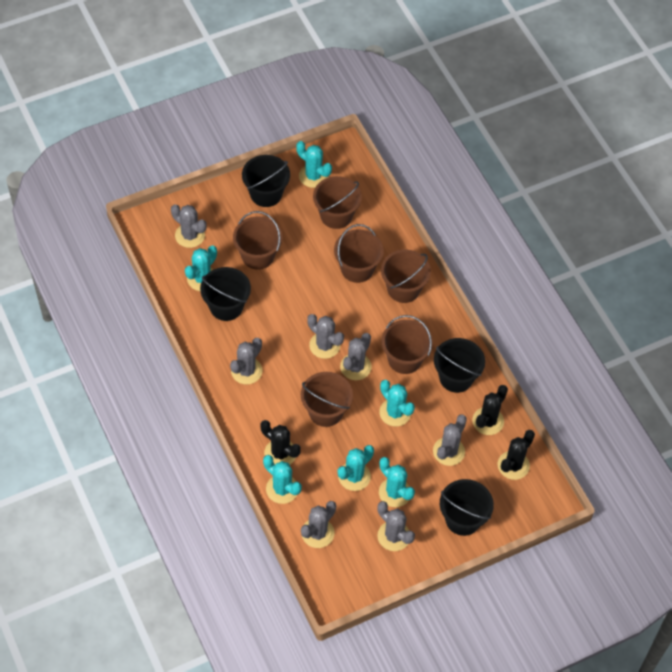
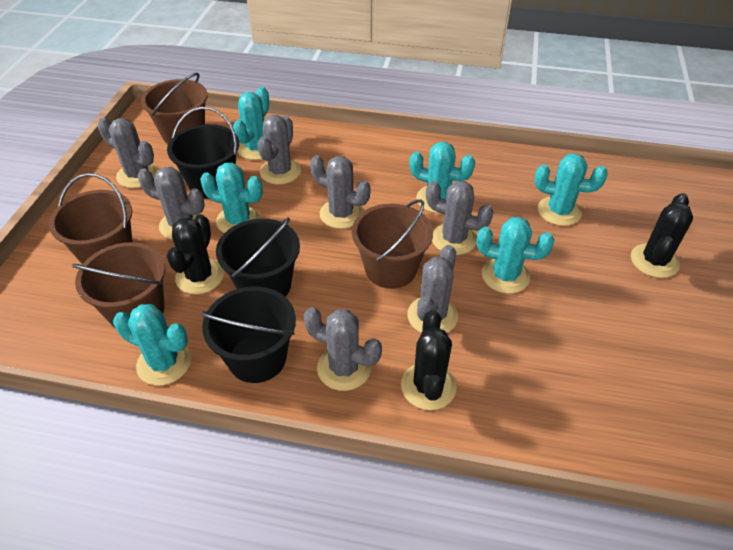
black bucket: [200,267,251,321] [242,155,290,207] [434,338,485,393] [440,479,494,536] = 4 -> [167,107,239,199] [201,286,296,383] [216,217,300,297] = 3
brown bucket: [233,211,282,270] [301,372,353,427] [313,176,362,229] [334,224,384,283] [381,250,431,303] [381,315,433,374] = 6 -> [49,173,133,264] [72,242,165,329] [141,73,208,144] [352,199,433,289] = 4

